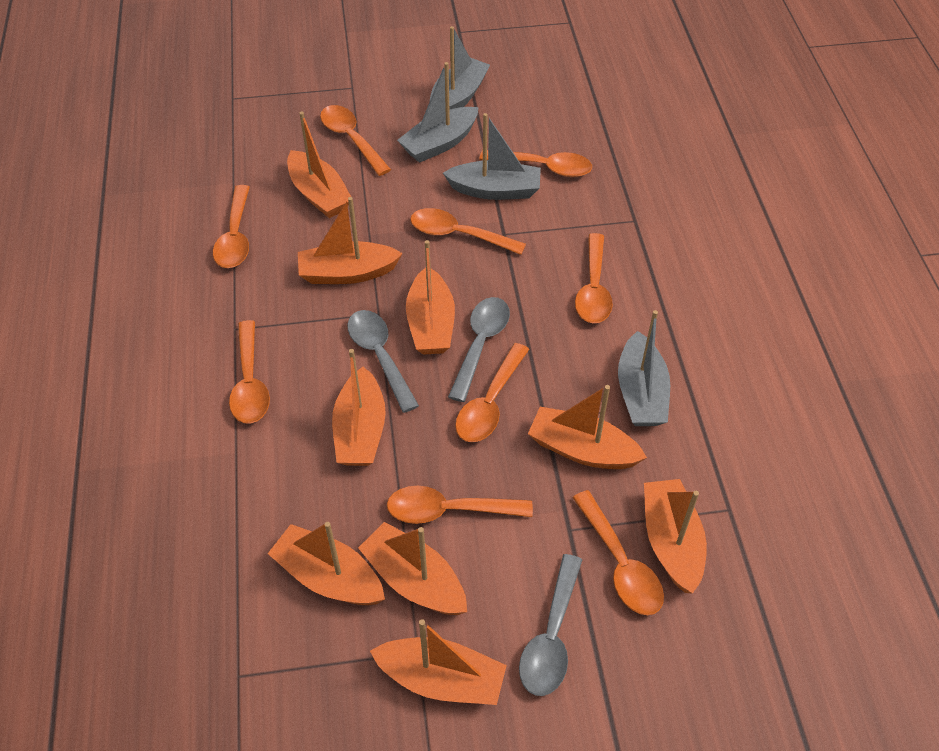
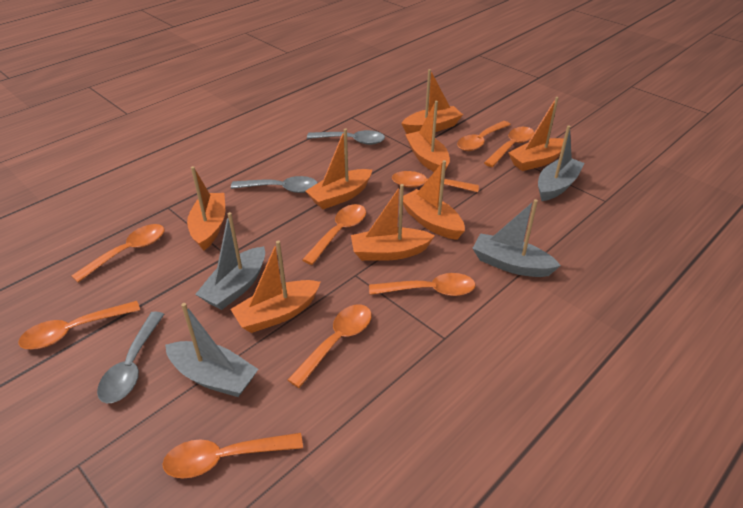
orange boat: [268,522,385,605] [287,112,351,218] [298,197,403,284] [332,349,386,466] [358,522,467,615] [370,619,507,705] [406,240,455,355] [528,385,647,469] [644,479,707,594] = 9 -> [187,166,225,251] [230,240,321,333] [306,128,372,209] [351,184,435,261] [401,69,463,134] [403,160,465,240] [405,101,450,172] [508,97,564,171] = 8

